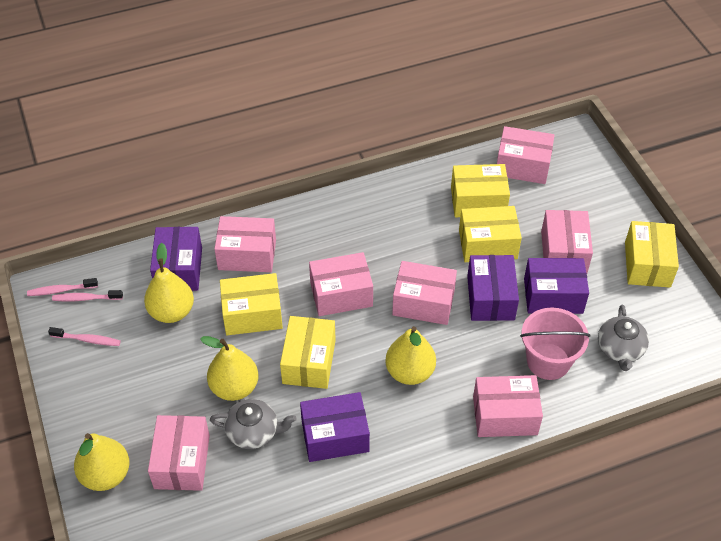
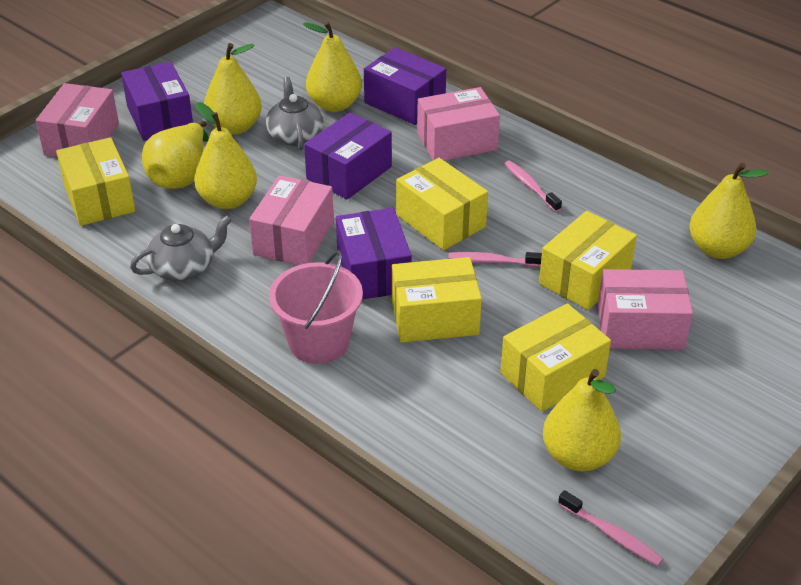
pink box: [148,415,210,491] [214,216,276,272] [309,252,373,316] [392,261,457,325] [473,375,543,437] [497,126,555,184] [541,210,593,273] = 7 -> [36,83,119,157] [249,175,334,265] [417,87,500,161] [598,269,693,350] = 4
yellow pear: [74,433,130,491] [144,243,194,323] [200,336,259,401] [385,326,436,385] = 4 -> [142,121,209,189] [194,102,257,209] [204,43,262,135] [303,22,362,112] [543,369,621,471] [689,163,769,259] = 6

